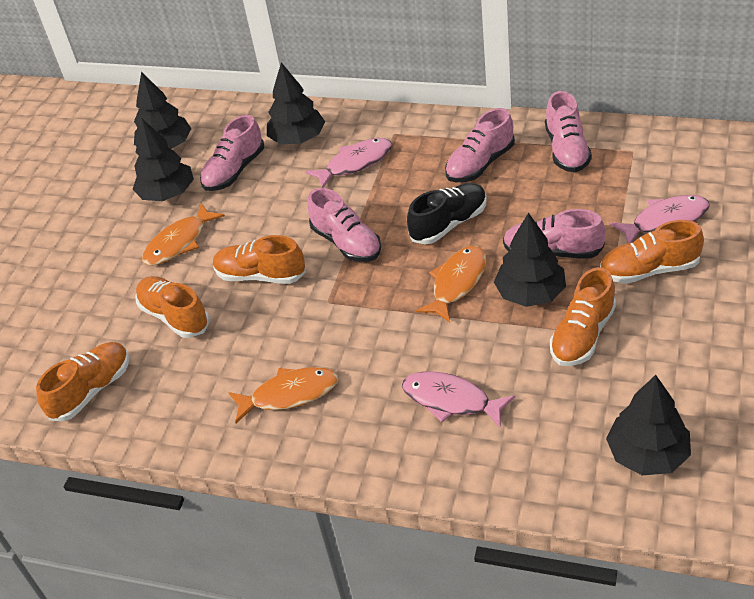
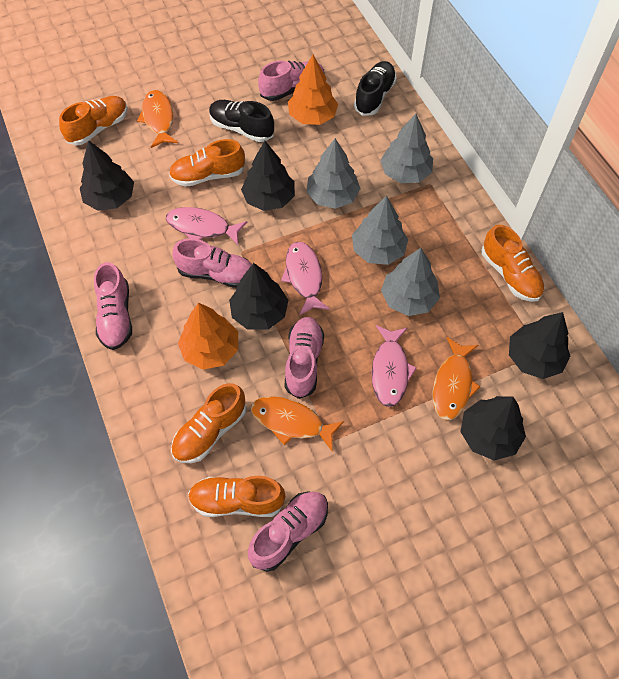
black shoe: [407,183,487,244] = 1 -> [209,100,274,142] [354,61,397,116] = 2
grey tree: none = 0 -> [306,138,361,209] [352,196,408,265] [380,114,433,183] [381,248,440,316] = 4
orange tree: none = 0 -> [178,303,238,370] [288,55,338,125] = 2

